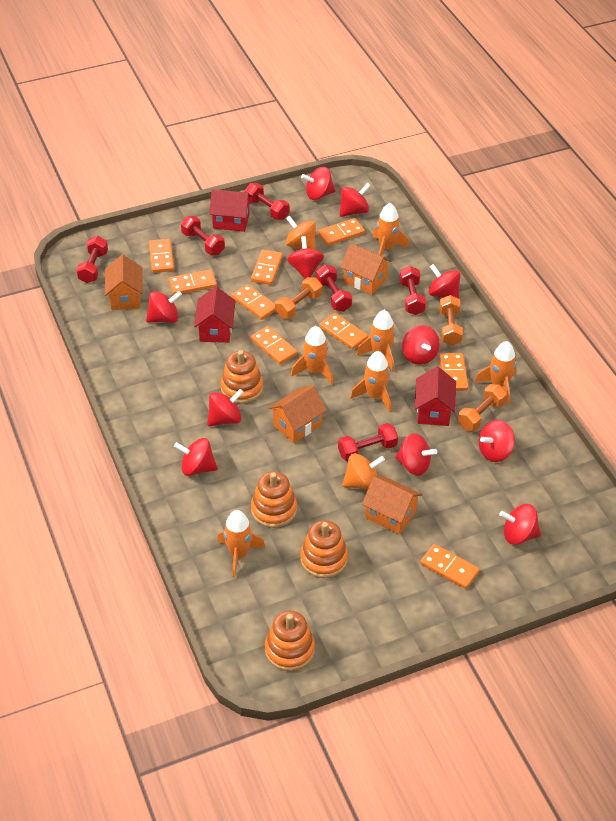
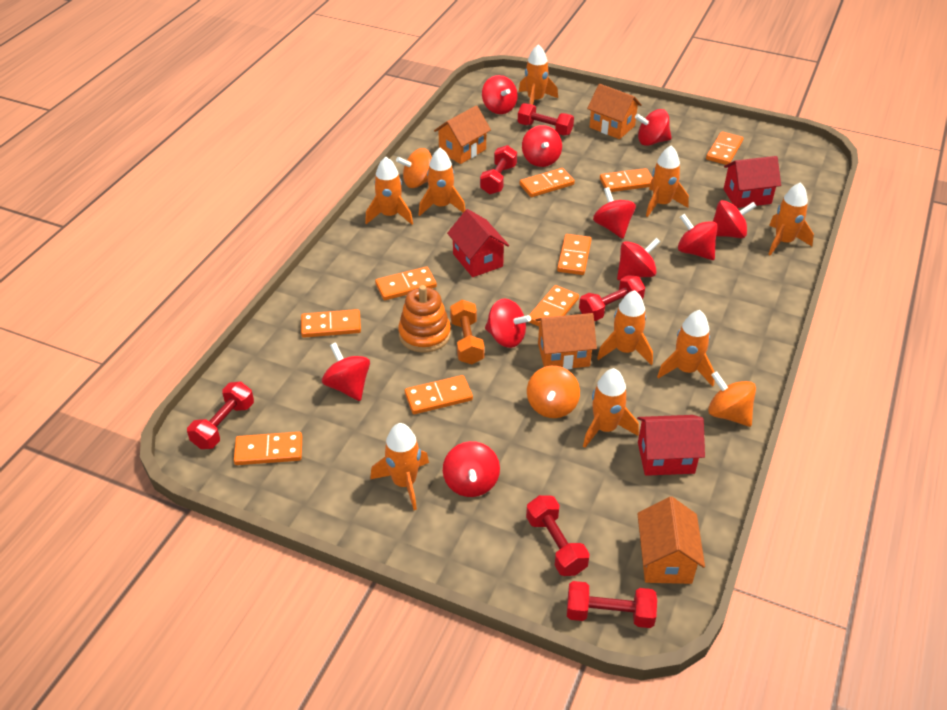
orange dumbbell: [275,277,322,319] [439,295,463,346] [458,384,507,431] = 3 -> [450,300,485,364] = 1
orange rocket: [217,510,265,578] [291,326,333,385] [350,351,391,412] [357,310,395,372] [372,203,409,256] [475,341,517,405] = 6 -> [365,157,413,225] [370,423,429,510] [419,148,465,216] [519,44,558,105] [583,368,639,448] [597,290,653,365] [646,145,689,217] [657,310,714,387] [768,182,814,256] = 9
orange spinning top: [286,215,316,250] [342,453,385,490] = 2 -> [396,148,432,188] [527,366,580,418] [708,371,756,427] = 3
orange stacking toy: [220,350,263,404] [251,471,297,528] [265,610,315,671] [300,520,348,578] = 4 -> [398,285,451,353] = 1
red spinning top: [146,291,182,323] [174,438,218,476] [207,389,244,426] [287,236,324,279] [301,167,336,200] [340,183,371,217] [395,433,437,476] [402,325,440,365] [428,264,461,299] [478,420,515,462] [500,504,541,545] = 11 -> [322,342,370,401] [443,441,500,497] [482,75,518,114] [485,298,531,348] [522,125,562,167] [593,187,636,239] [617,238,661,280] [635,109,672,146] [678,214,718,260] [713,200,756,238] = 10

